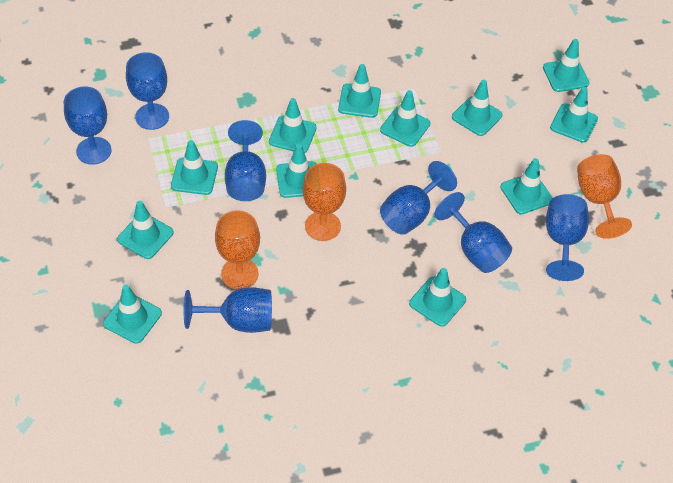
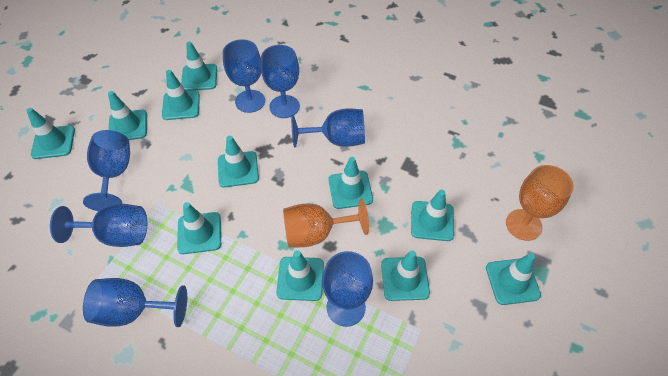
orange goblet: [215,211,260,289] [303,163,346,241] [577,154,632,239] = 3 -> [283,199,369,247] [506,165,574,241] = 2
turquoise traffic cone: [103,285,162,344] [117,201,173,259] [171,140,218,195] [269,98,317,153] [276,144,317,198] [338,64,381,118] [380,90,430,147] [409,268,466,327] [452,80,502,136] [501,158,553,214] [543,39,589,92] [550,87,598,143] = 12 -> [26,108,75,159] [108,91,147,140] [162,70,200,120] [177,202,221,254] [181,41,217,91] [218,136,259,187] [276,250,324,301] [329,157,373,209] [381,250,430,301] [411,190,454,241] [486,253,541,305] = 11

